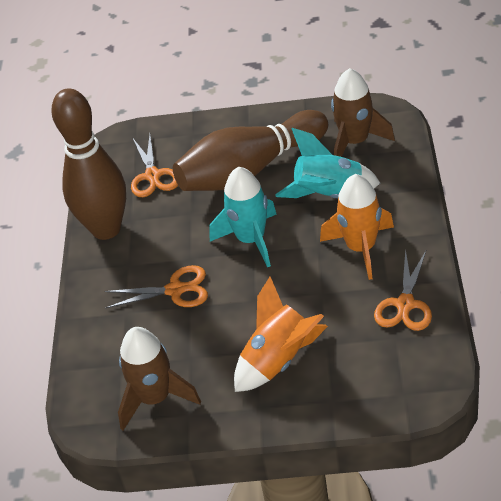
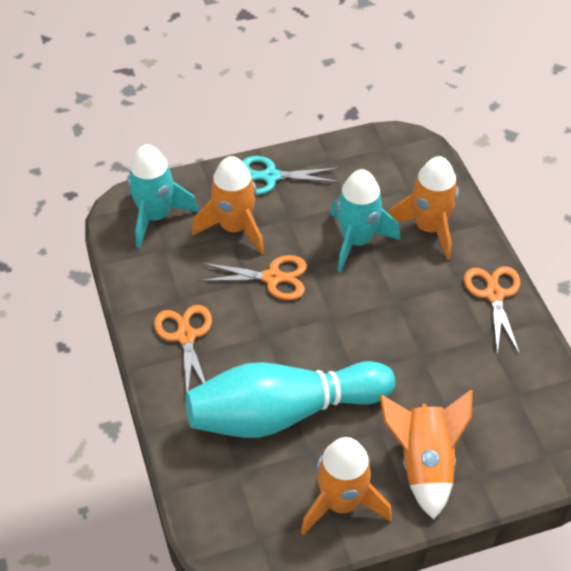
brown bowling pin: [51,88,126,240] [173,110,328,191] = 2 -> none = 0
brown rocket: [118,327,201,430] [331,68,395,157] = 2 -> none = 0
orange rocket: [234,276,328,392] [320,174,394,280] = 2 -> [192,156,264,254] [301,437,392,535] [379,390,473,520] [389,156,459,260] = 4
turquoise bowling pin: none = 0 -> [185,361,395,438] = 1
turquoise scissors: none = 0 -> [242,156,340,195] = 1

